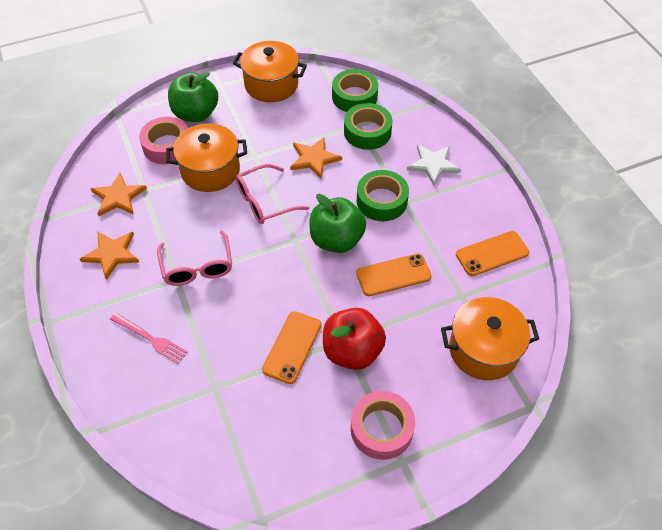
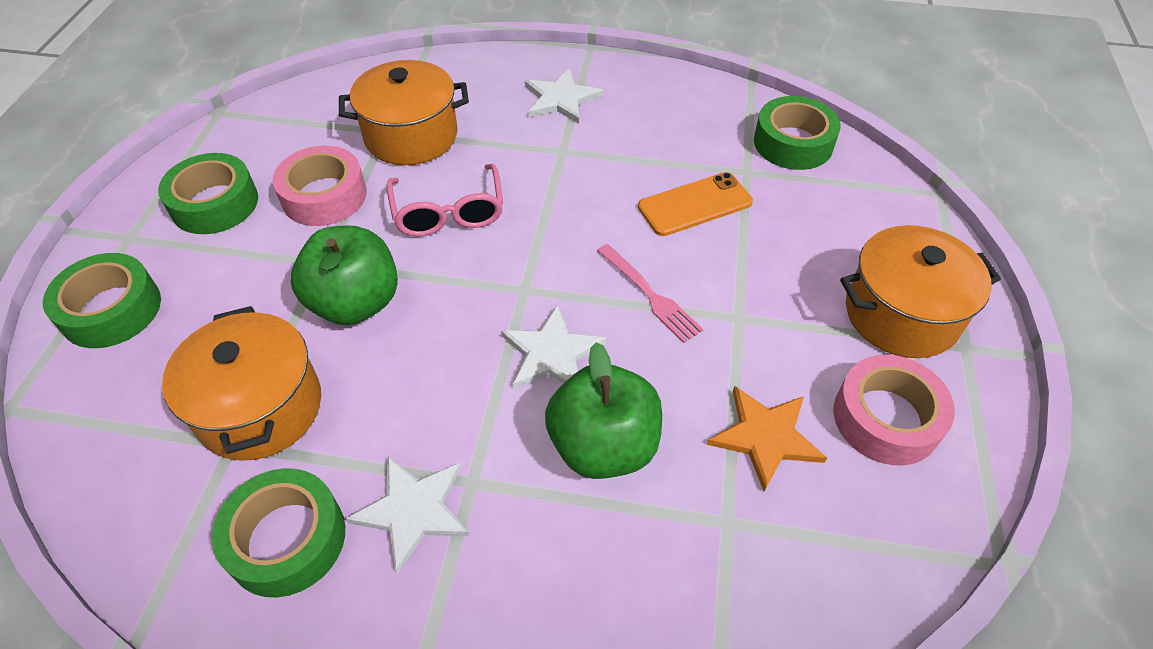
green tape: [332,69,378,112] [344,103,393,150] [357,170,409,221] = 3 -> [43,253,161,348] [158,153,258,234] [212,468,345,597] [754,96,841,170] = 4
orange phone: [262,311,321,384] [356,253,432,296] [456,231,529,276] = 3 -> [638,172,753,236] = 1
orange star: [80,231,139,280] [91,173,147,216] [290,137,342,179] = 3 -> [707,386,827,491] = 1
pink glasses: [157,231,232,286] [236,164,310,224] = 2 -> [386,164,503,237] = 1
red apple: [323,308,386,370] = 1 -> none = 0
white star: [407,144,461,186] = 1 -> [346,456,470,574] [501,304,606,389] [525,68,603,124] = 3

